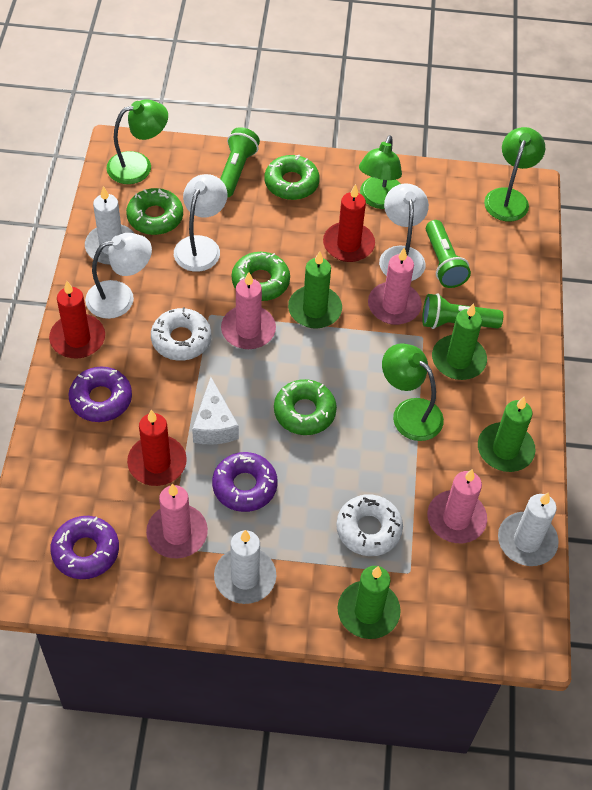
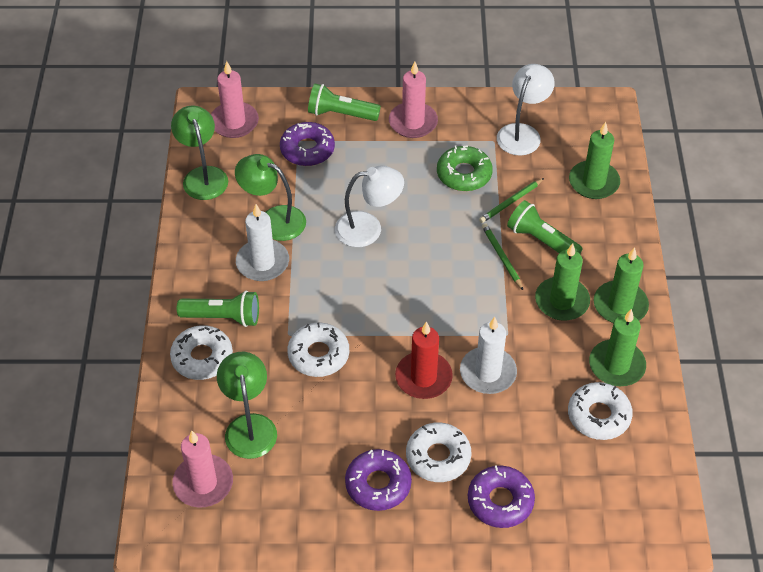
green donut: [126,188,183,235] [232,252,290,301] [265,155,320,200] [274,379,337,435] = 4 -> [437,145,493,191] = 1
green lamp: [106,99,168,184] [359,135,402,209] [382,343,444,441] [484,127,545,221] = 4 -> [171,105,228,200] [217,352,277,459] [235,154,306,241] = 3
green pencil: none = 0 -> [479,178,544,223] [482,223,523,290] = 2
pink candle: [146,483,208,558] [221,272,276,349] [368,248,422,325] [427,469,487,543] = 4 -> [172,431,233,507] [211,61,259,138] [389,62,438,138] = 3
red candle: [49,281,105,358] [127,410,187,486] [323,184,375,262] = 3 -> [395,321,453,399] = 1
white candle: [85,186,135,265] [214,530,276,604] [498,492,559,566] = 3 -> [236,204,289,281] [460,317,517,394] = 2
white cheese: [192,377,239,445] = 1 -> none = 0
white donut: [151,307,211,361] [336,494,403,556] = 2 -> [170,325,233,380] [287,323,349,377] [406,423,472,482] [568,382,633,440] = 4
white lamp: [85,233,152,319] [174,174,227,272] [379,183,429,281] = 3 -> [335,166,404,247] [497,64,555,156] = 2

